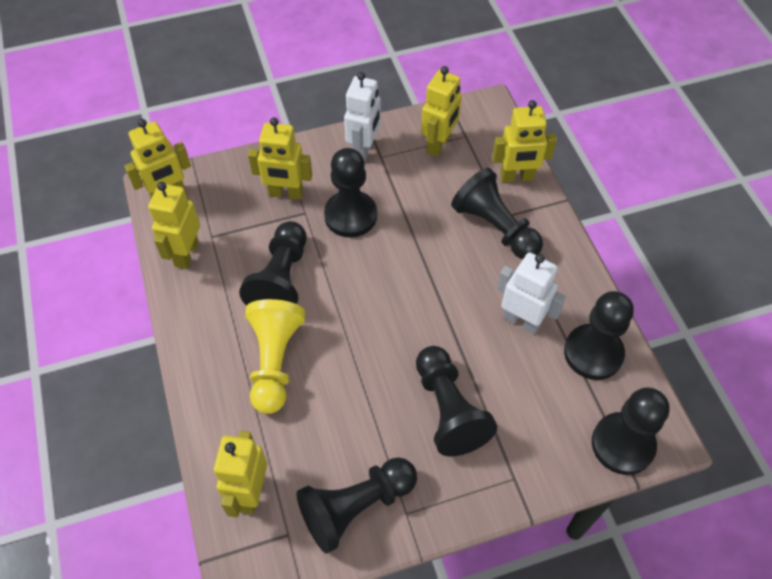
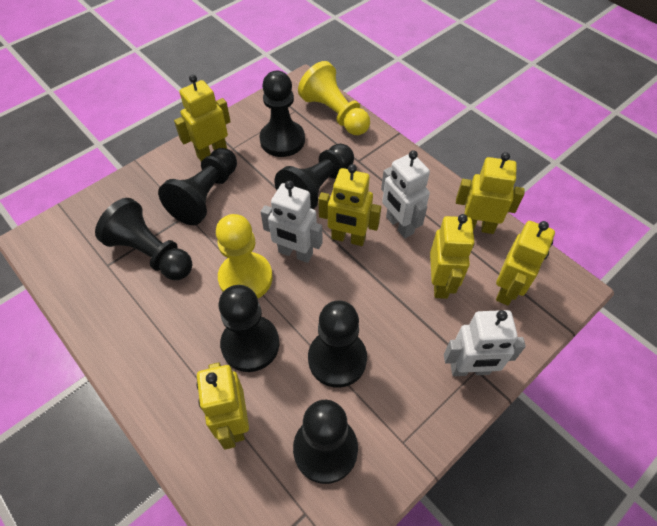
white robot: [344,72,381,162] [497,252,566,334] = 2 -> [261,181,323,263] [381,150,430,238] [444,310,526,376] = 3
yellow pawn: [245,299,305,414] = 1 -> [216,214,273,298] [298,61,370,135] = 2

